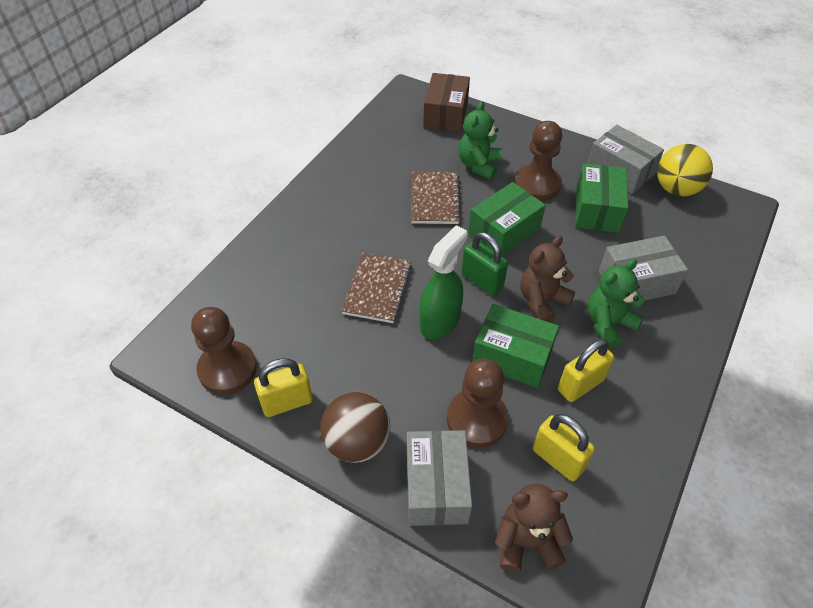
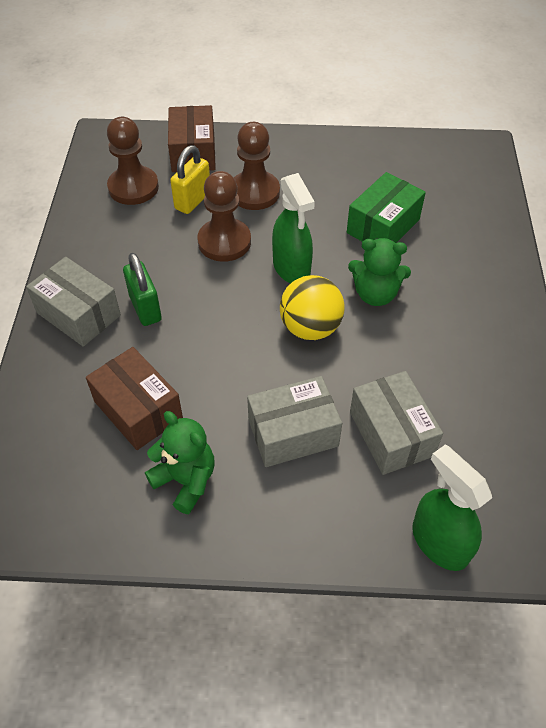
brown ball: [320,392,390,463] = 1 -> none = 0
brown box: [423,73,470,132] = 1 -> [86,347,183,450] [168,105,216,172] = 2
brown notebook: [341,252,412,323] [411,172,461,224] = 2 -> none = 0
brown teddy bear: [495,484,573,572] [520,236,575,322] = 2 -> none = 0
green box: [468,182,546,257] [472,304,559,388] [575,163,628,233] = 3 -> [347,172,426,243] = 1
green spray bottle: [419,225,468,339] = 1 -> [272,173,315,283] [412,445,492,571] = 2
yellow padlock: [254,358,313,417] [533,414,595,481] [558,339,614,402] = 3 -> [170,145,210,214] = 1

